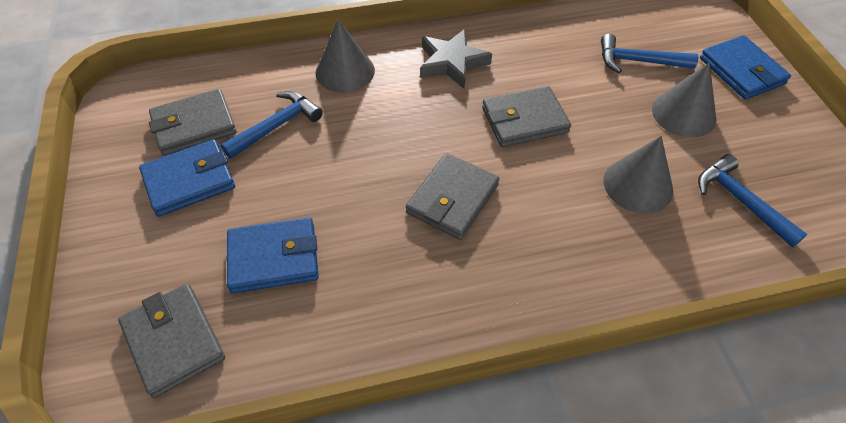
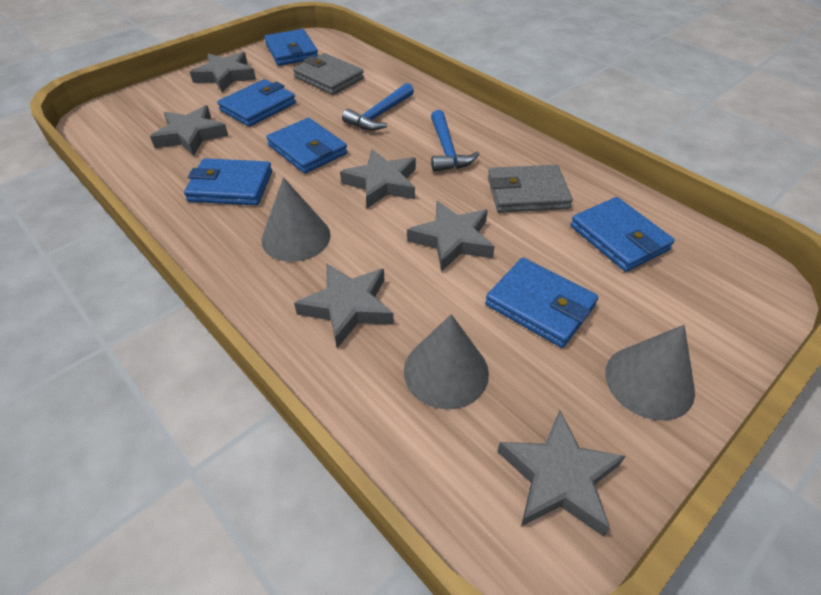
blue hammer: [221,91,323,158] [601,34,699,73] [698,154,807,247] = 3 -> [342,83,414,130] [431,110,479,172] = 2
blue wallet: [139,139,235,217] [227,217,319,293] [700,35,791,100] = 3 -> [184,158,272,205] [217,79,296,127] [264,29,318,66] [266,118,348,174] [485,258,598,348] [570,197,675,272] = 6
grey star: [420,29,492,89] = 1 -> [150,105,228,156] [190,52,256,92] [294,263,394,348] [340,149,416,208] [407,201,495,272] [497,410,626,537] = 6
grey wallet: [118,283,225,398] [149,89,237,156] [406,153,499,240] [482,86,571,147] = 4 -> [293,53,364,95] [488,165,573,213] = 2

